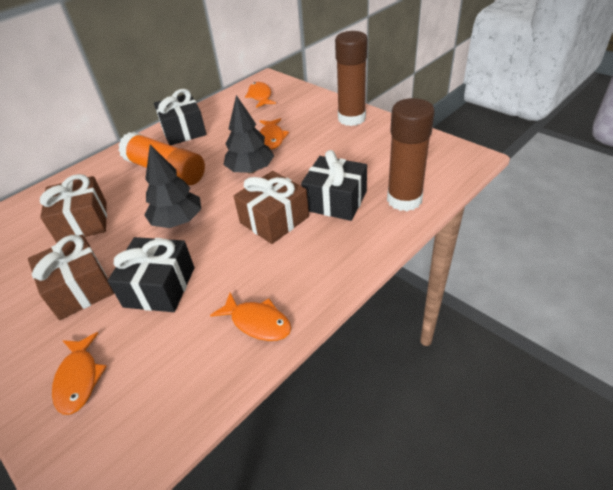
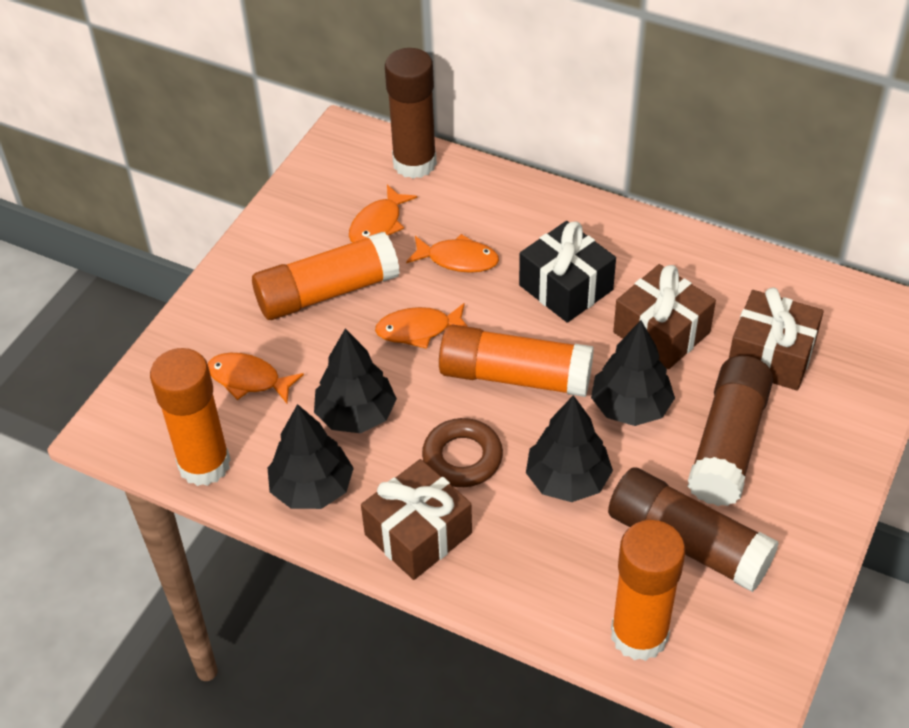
black gift: [108,237,195,312] [154,89,207,145] [301,150,367,221] = 3 -> [519,221,616,323] = 1
black tree: [144,145,201,228] [224,95,274,173] = 2 -> [268,404,354,509] [314,328,397,433] [526,395,613,502] [591,320,675,426] = 4
brown glue stick: [335,31,368,126] [387,98,435,211] = 2 -> [385,48,437,179] [608,467,779,592] [687,355,773,506] = 3
brown ring: none = 0 -> [422,418,503,487] = 1
orange glue stick: [118,132,205,185] = 1 -> [150,348,231,486] [252,232,400,320] [439,324,594,397] [611,520,685,661] = 4

